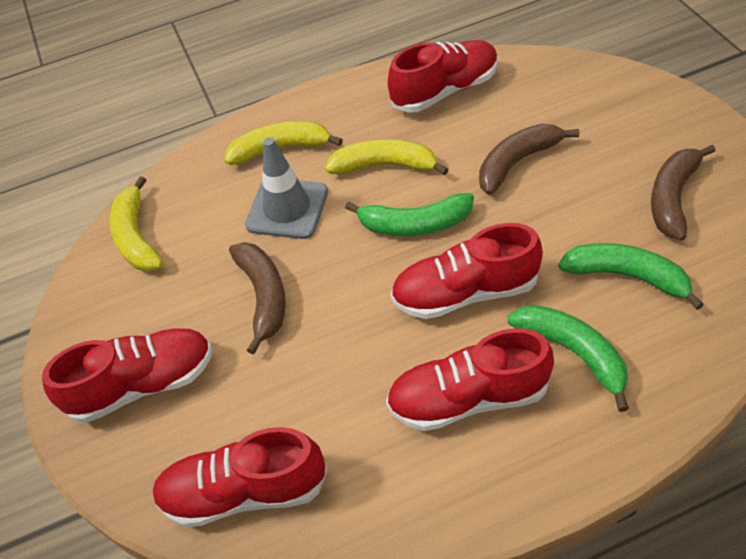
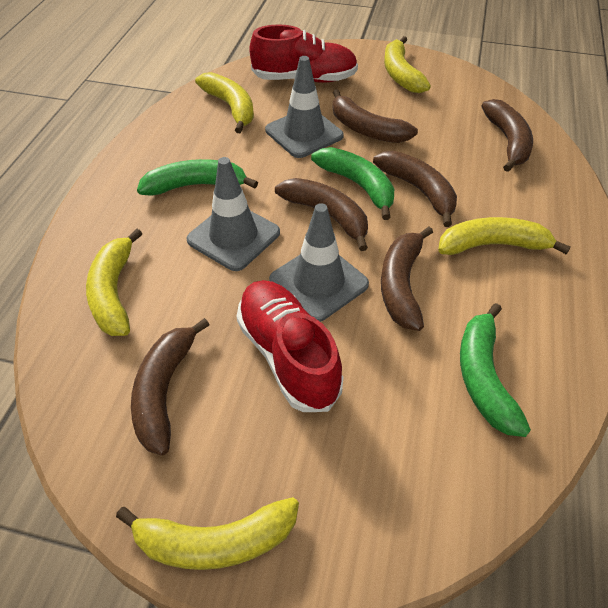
brown banana: [229,242,286,355] [479,124,579,195] [651,145,716,241] = 3 -> [131,318,209,455] [275,178,368,251] [333,89,418,143] [373,151,457,227] [381,227,433,331] [482,99,533,172] = 6
grey traffic cone: [245,137,328,239] = 1 -> [186,157,280,271] [265,56,344,158] [269,203,369,322] = 3
red shoe: [42,328,212,423] [152,427,328,528] [386,328,554,431] [388,40,498,113] [390,223,543,319] = 5 -> [236,280,343,412] [249,24,358,83] = 2
yellow banana: [110,176,163,271] [224,121,343,165] [325,139,449,176] = 3 -> [86,229,142,336] [116,497,299,570] [195,72,254,133] [384,36,431,93] [438,217,571,255] = 5

